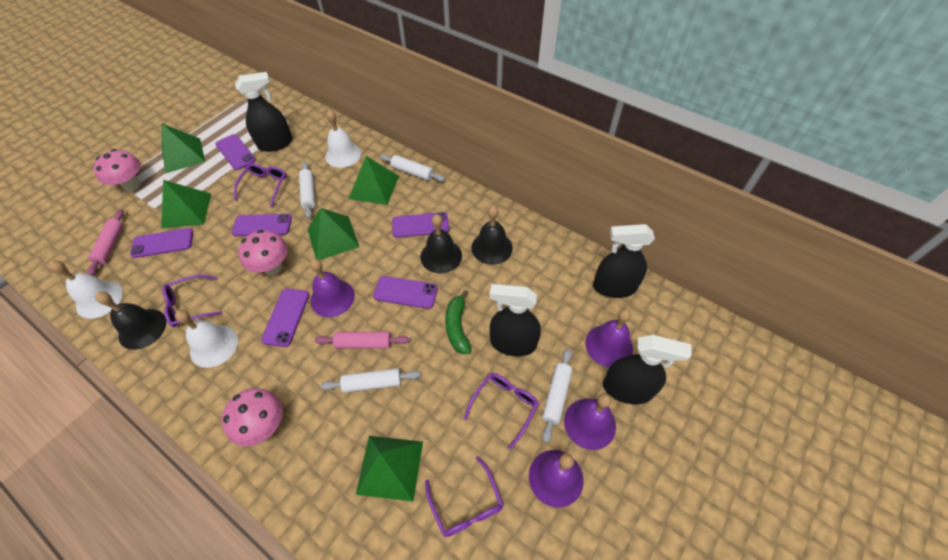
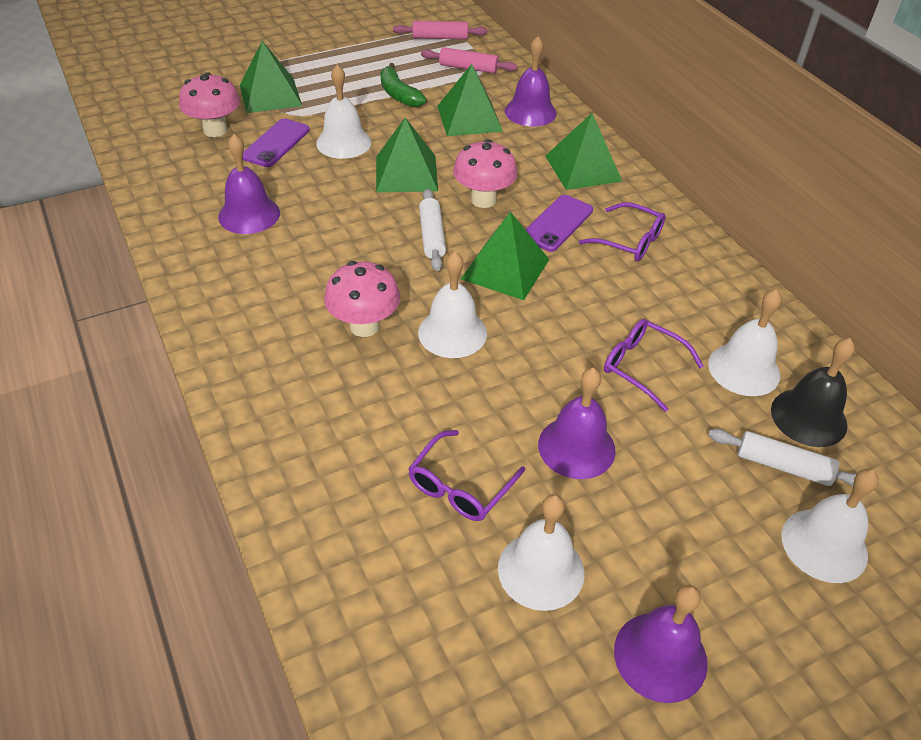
black bell: [95,291,166,350] [421,214,462,273] [471,205,513,265] = 3 -> [771,338,855,447] = 1
black spray bottle: [235,72,293,152] [489,284,541,357] [593,224,655,298] [603,335,692,404] = 4 -> none = 0
purple glasses: [162,274,222,327] [234,163,287,207] [425,456,504,537] [464,373,539,450] = 4 -> [408,430,525,521] [579,202,666,261] [604,319,704,412] = 3
purple phone: [130,228,193,258] [215,134,256,170] [232,214,292,236] [261,288,309,347] [373,276,438,309] [392,212,449,238] = 6 -> [243,118,310,167] [525,195,593,252] = 2
white bell: [49,260,123,319] [175,310,238,368] [325,110,361,168] = 3 -> [316,65,371,159] [418,252,487,358] [498,494,584,611] [708,289,782,396] [782,469,879,583] = 5
white rolling pin: [299,162,315,219] [320,368,421,393] [380,154,445,182] [542,348,572,443] = 4 -> [419,189,446,271] [708,429,856,487] = 2

